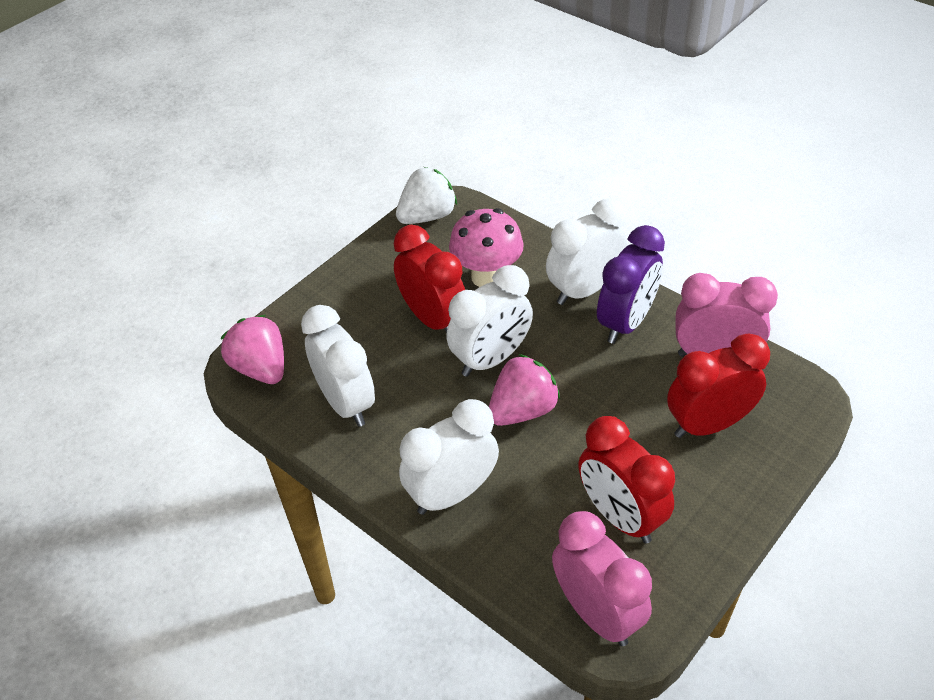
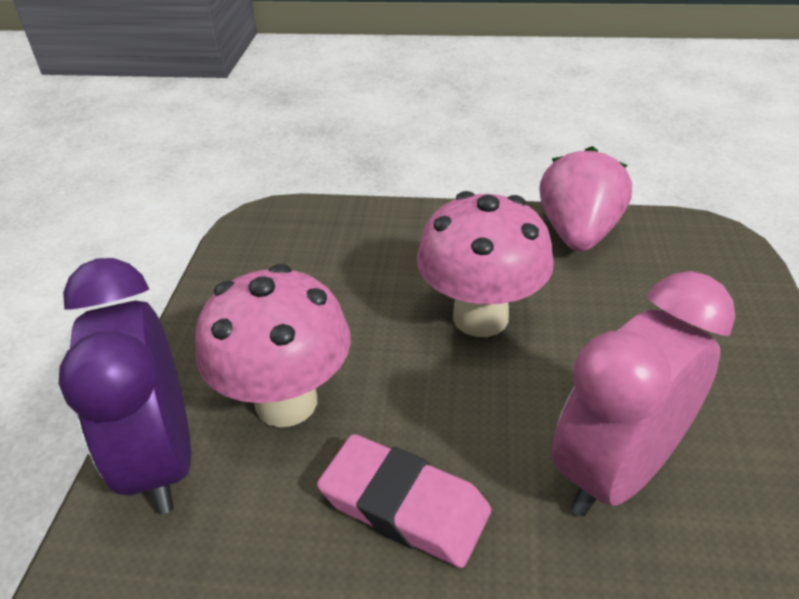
pink clock: [552,511,652,646] [676,273,778,357] = 2 -> [552,271,735,517] = 1
pink eraser: none = 0 -> [317,434,491,568] = 1
pink mushroom: [449,208,524,287] = 1 -> [195,264,351,427] [417,191,554,337] = 2
pink strawberry: [220,315,284,384] [489,354,560,426] = 2 -> [539,146,632,252] = 1
red clock: [394,225,465,333] [578,416,675,543] [667,334,770,438] = 3 -> none = 0
white clock: [301,305,375,427] [399,399,499,515] [446,265,533,377] [546,198,627,305] = 4 -> none = 0
white strawberry: [396,167,457,224] = 1 -> none = 0

